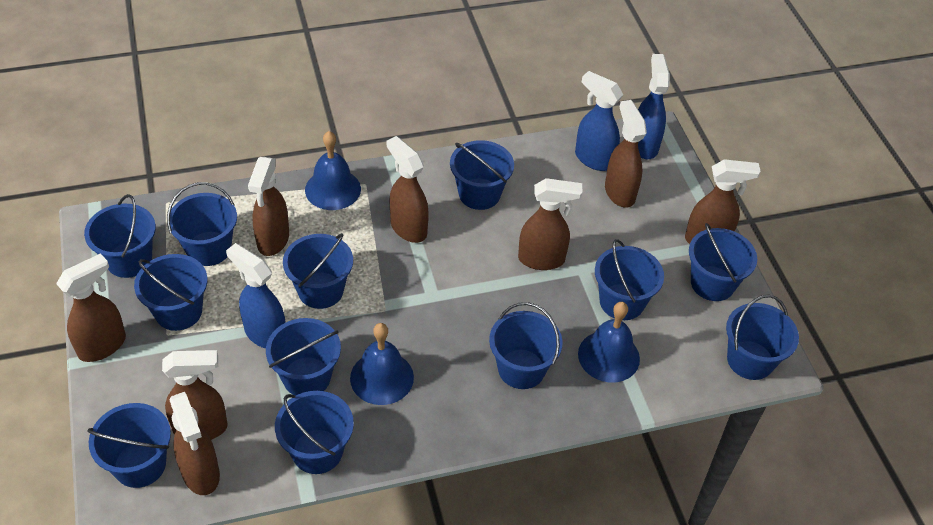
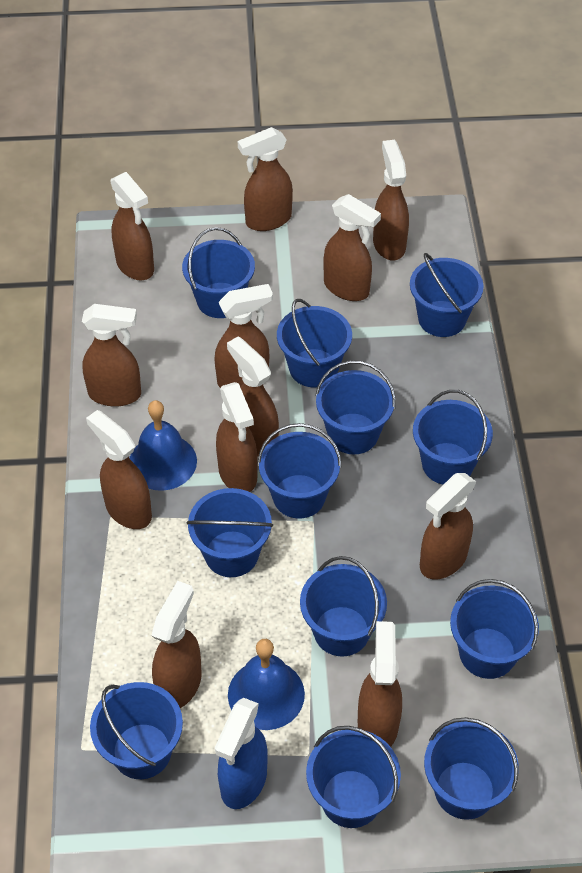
blue bell: [305,131,361,210] [350,323,414,405] [578,302,640,383] = 3 -> [129,400,197,491] [228,639,305,730] = 2
blue spray bottle: [226,243,286,348] [575,71,623,171] [638,54,670,159] = 3 -> [215,698,268,809] = 1
brown spray bottle: [56,253,126,362] [162,350,228,440] [170,392,220,495] [248,157,289,256] [387,136,429,243] [518,178,582,270] [605,100,647,208] [685,159,761,244] = 8 -> [82,304,141,407] [86,410,152,529] [110,172,154,281] [151,581,202,708] [214,284,273,388] [216,382,258,492] [227,337,279,457] [238,127,293,231] [323,194,381,301] [358,621,402,747] [373,140,409,260] [420,473,476,579] = 12

